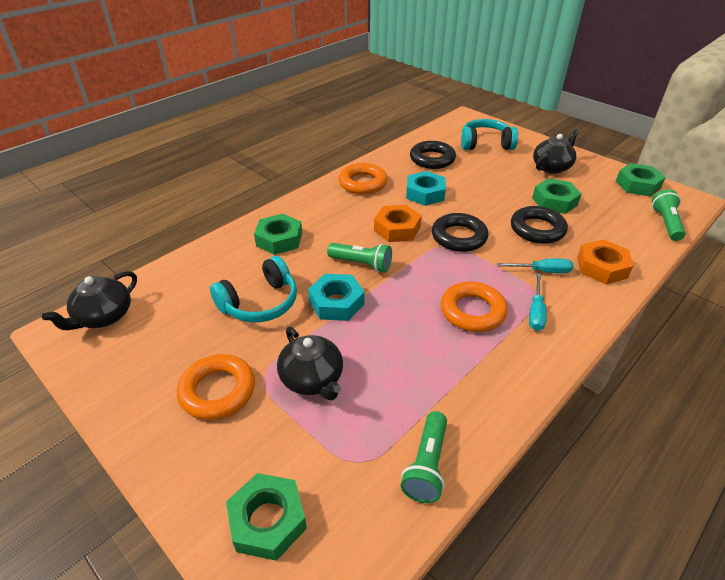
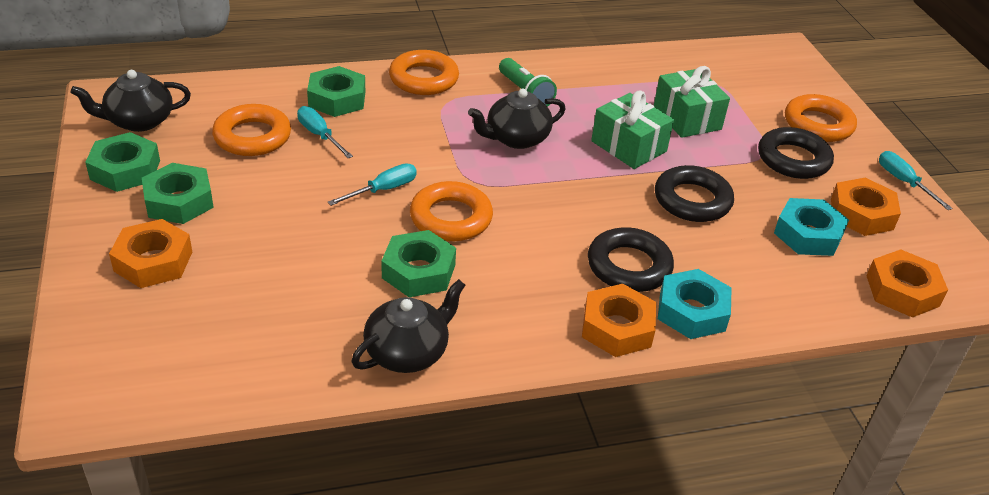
green flashlight: [327,243,392,273] [401,411,447,503] [652,189,686,241] = 3 -> [499,58,557,107] = 1
green gift: none = 0 -> [591,91,674,169] [654,66,730,138] = 2
orange nut: [374,205,422,242] [578,240,633,284] = 2 -> [109,219,192,288] [582,284,656,357] [831,178,901,236] [866,249,948,317] = 4
orange ring: [177,354,255,420] [338,163,388,194] [441,282,508,332] = 3 -> [212,104,291,156] [389,50,459,95] [410,181,493,241] [785,94,857,142] = 4
turquoise headphones: [210,256,297,323] [461,119,518,150] = 2 -> none = 0
turquoise screwdriver: [497,259,573,273] [529,273,547,331] = 2 -> [297,106,353,158] [328,164,417,206] [879,151,952,210] = 3

